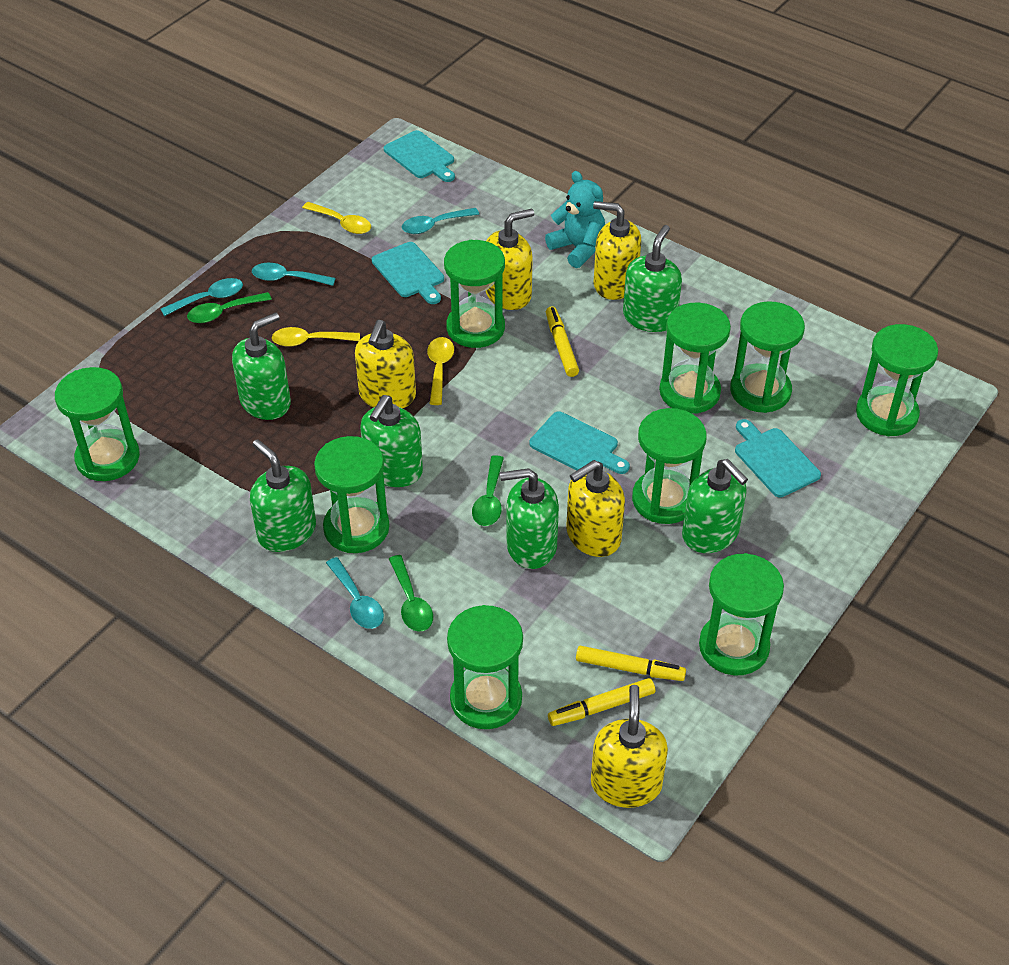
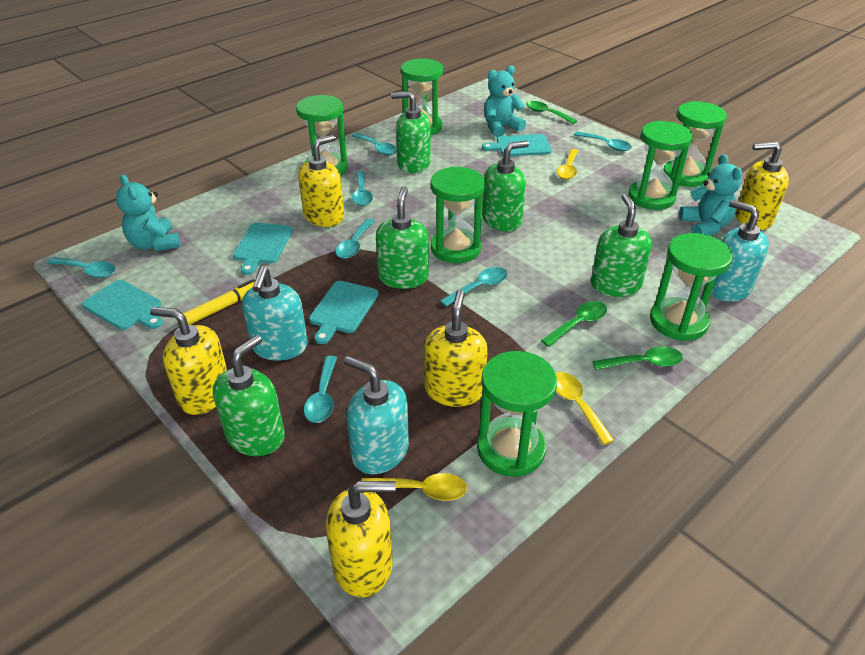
green hourglass: [55,367,140,481] [314,436,390,553] [444,240,505,348] [447,605,523,729] [632,408,707,524] [659,302,731,414] [699,553,784,676] [730,301,805,413] [856,324,938,436] = 9 -> [296,95,348,176] [401,58,443,135] [431,166,485,263] [477,351,557,477] [628,121,692,210] [650,233,732,341] [663,101,727,187] = 7
green soap dispenser: [232,312,291,420] [250,439,316,552] [360,395,423,487] [500,468,559,569] [623,225,682,332] [682,459,748,553] = 6 -> [213,335,285,456] [376,186,429,289] [391,91,431,173] [482,141,529,232] [591,193,652,297] = 5
turquoise soap dispenser: none = 0 -> [242,266,308,361] [344,356,409,474] [711,200,769,302] = 3
turquoise spoon: [161,278,243,316] [252,263,336,286] [326,557,384,629] [402,208,479,234] = 4 -> [47,257,116,278] [304,356,337,423] [335,219,375,259] [352,133,397,155] [352,171,373,206] [440,267,508,307] [574,131,632,151] = 7
turquoise teddy bear: [545,171,605,268] = 1 -> [116,174,181,252] [484,66,526,137] [679,154,742,236] = 3
yellow marker: [546,306,579,377] [548,678,655,726] [576,646,686,681] = 3 -> [183,279,255,325] = 1

